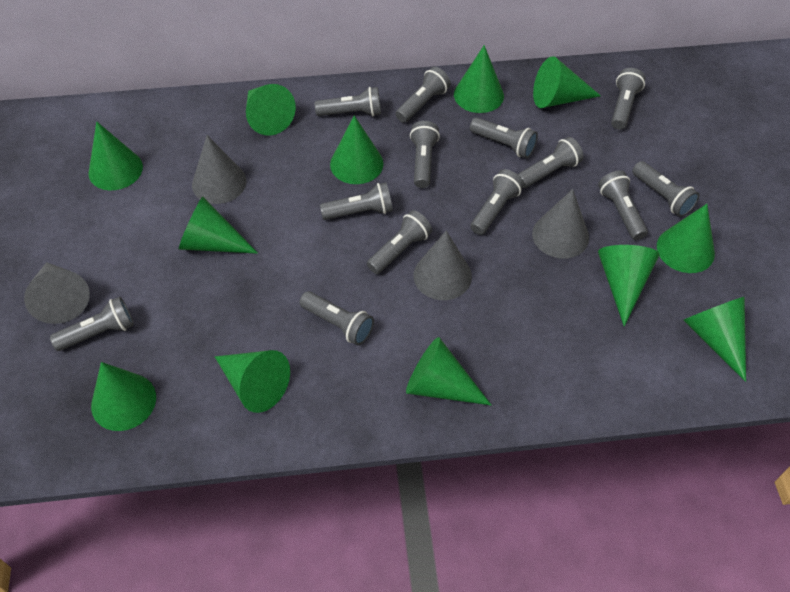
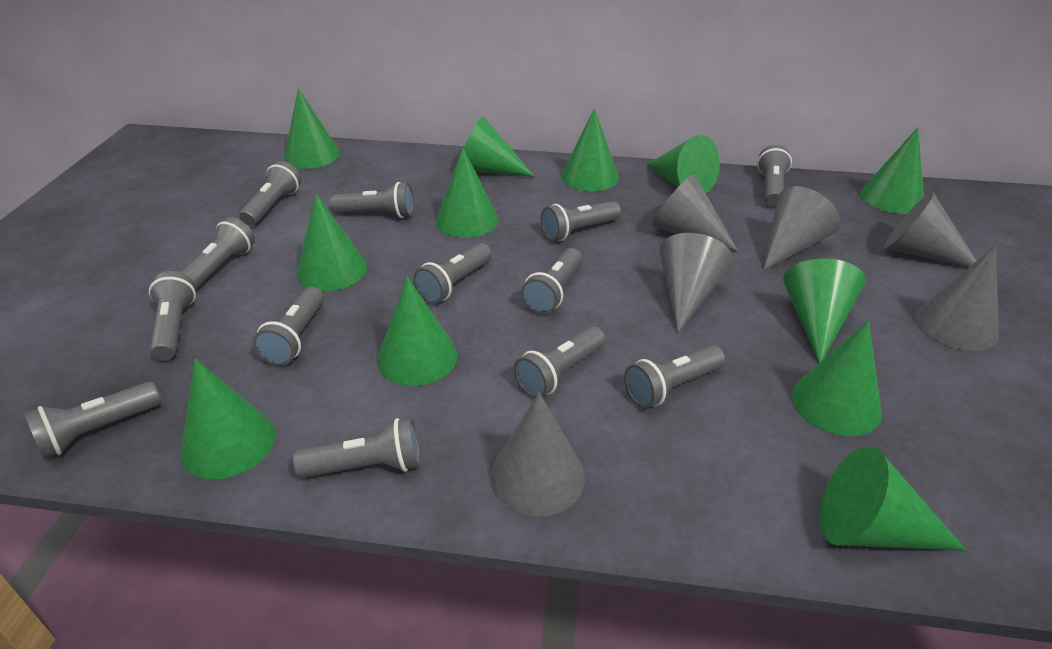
grey cone: [24,262,90,324] [192,135,246,204] [414,231,472,300] [532,189,589,259] = 4 -> [490,393,585,517] [652,174,739,252] [659,233,733,333] [763,186,840,271] [884,192,977,268] [915,246,999,351] = 6

